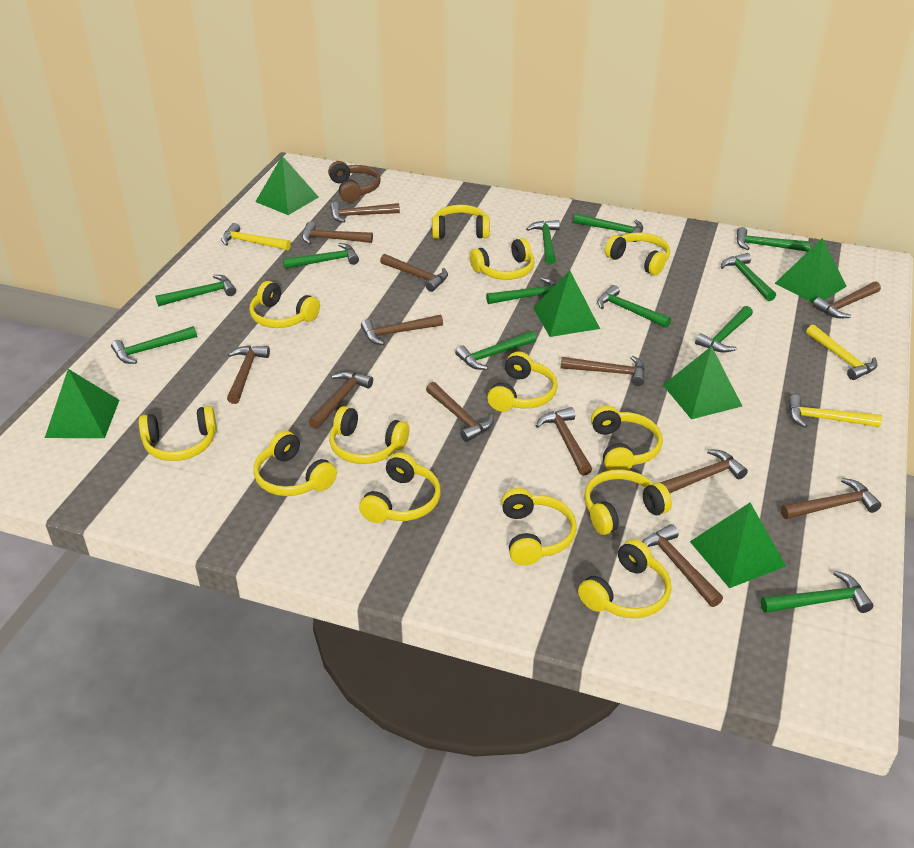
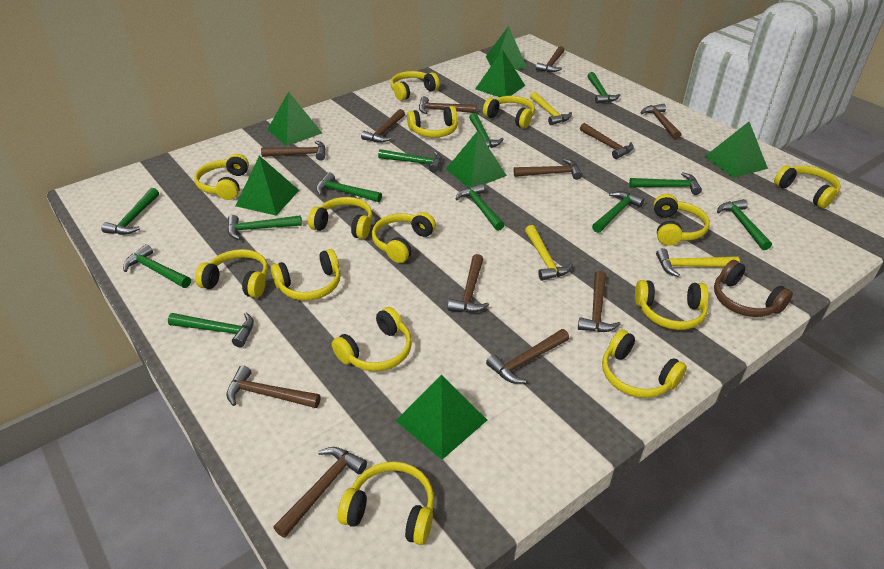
brown hammer: [227,346,270,404] [302,222,373,244] [309,371,373,429] [330,202,400,223] [361,315,443,345] [380,254,448,292] [426,382,494,442] [536,407,592,476] [561,356,645,386] [642,524,723,607] [660,449,748,493] [781,478,881,519] [813,282,881,318] = 13 -> [226,365,321,408] [261,141,325,161] [273,447,367,538] [361,109,405,143] [419,96,476,114] [448,254,489,313] [486,329,569,384] [514,159,582,180] [536,46,564,72] [578,271,621,332] [580,123,634,159] [641,104,681,140] = 12
green pyramid: [45,369,119,438] [255,156,319,215] [533,271,600,337] [663,346,742,419] [690,503,786,588] [775,238,847,303] = 6 -> [236,156,299,216] [267,91,322,146] [396,375,487,460] [446,131,507,188] [475,50,525,97] [486,26,527,69] [704,122,768,178] = 7
yellow headphones: [139,406,217,461] [249,281,320,328] [253,431,337,496] [329,406,409,464] [359,452,441,523] [432,205,490,239] [470,238,535,280] [487,351,558,412] [501,488,577,566] [578,539,671,618] [584,469,672,535] [591,406,663,471] [605,233,670,276] = 13 -> [194,154,249,200] [195,249,268,298] [271,249,341,301] [308,197,373,239] [332,307,412,371] [338,461,434,545] [372,212,436,263] [390,71,440,101] [407,106,458,138] [483,96,535,128] [602,330,687,398] [635,280,709,330] [654,194,710,246] [774,165,841,208] = 14

